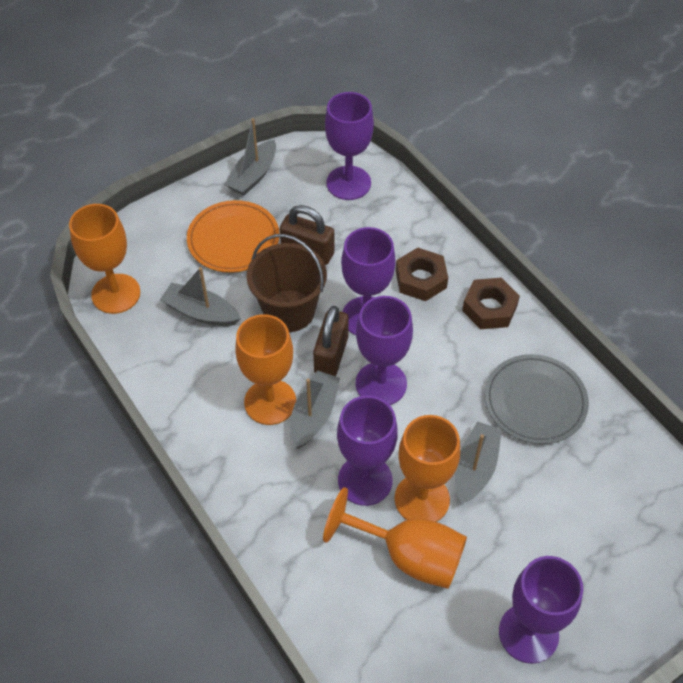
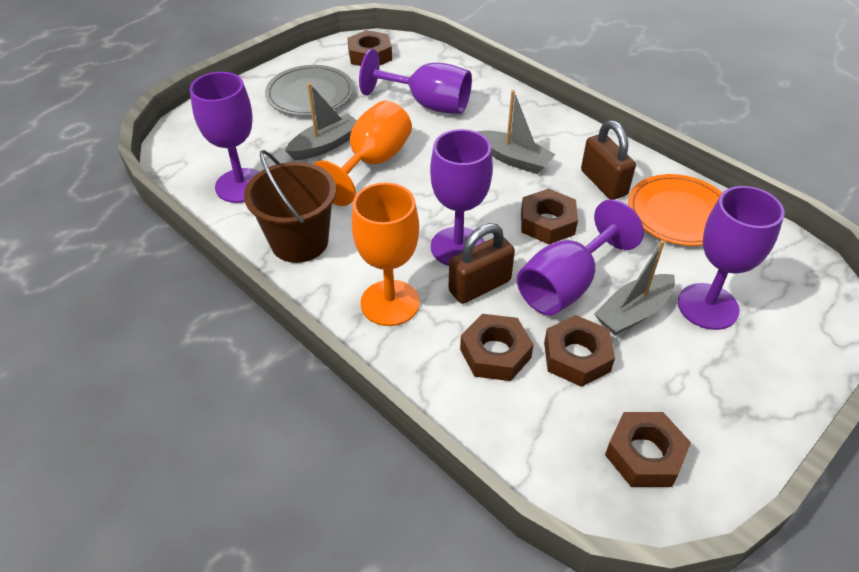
brown nut: [396,248,448,301] [462,278,520,329] = 2 -> [347,30,392,66] [460,314,534,381] [521,189,578,244] [544,315,615,387] [605,412,691,487] = 5
grey boat: [160,267,241,326] [224,118,276,196] [290,370,340,449] [455,421,502,504] = 4 -> [285,83,357,160] [477,90,556,174] [594,240,675,335] = 3
orange goblet: [69,204,140,314] [235,314,296,425] [323,487,467,589] [395,415,460,522] = 4 -> [314,101,412,206] [352,183,420,326] = 2

